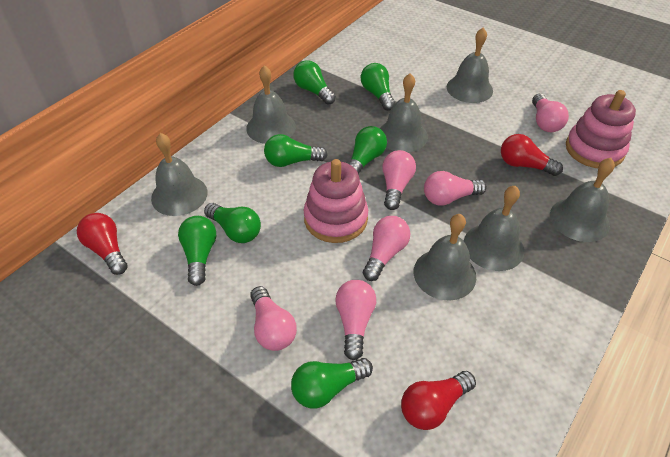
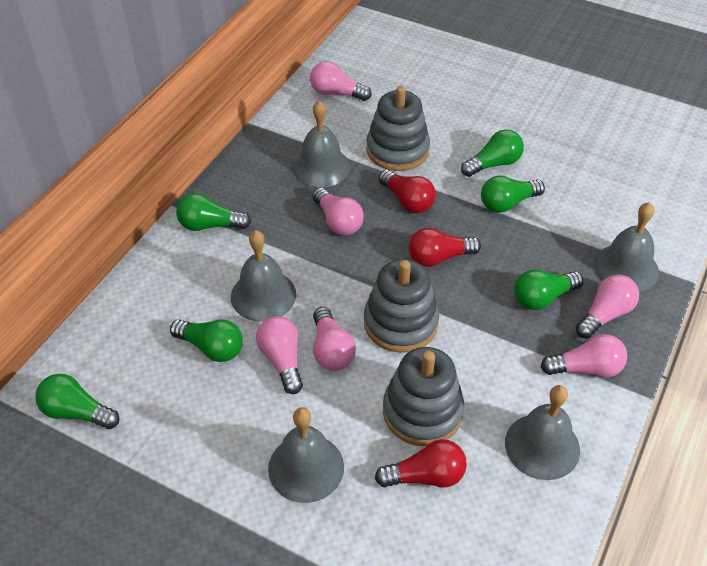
green light bulb: [178,216,216,286] [204,203,261,243] [264,134,328,167] [291,358,373,409] [293,60,336,105] [348,126,387,175] [361,63,395,111] = 7 -> [35,374,120,429] [170,319,243,362] [176,193,251,231] [461,129,524,177] [481,175,545,213] [514,270,584,310] = 6
grey bell: [151,133,207,216] [246,65,296,144] [380,73,428,152] [414,214,476,301] [447,28,493,103] [464,186,525,271] [550,158,615,242] = 7 -> [231,230,296,322] [268,407,344,503] [293,101,351,187] [505,385,580,480] [594,202,659,292] = 5
grey stacking toy: none = 0 -> [364,259,439,353] [366,86,430,171] [383,347,464,446] = 3
pink stacking toy: [304,159,368,243] [566,90,636,168] = 2 -> none = 0

